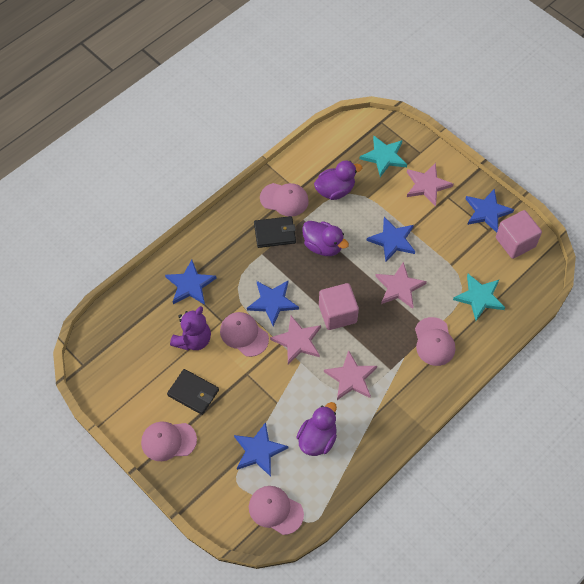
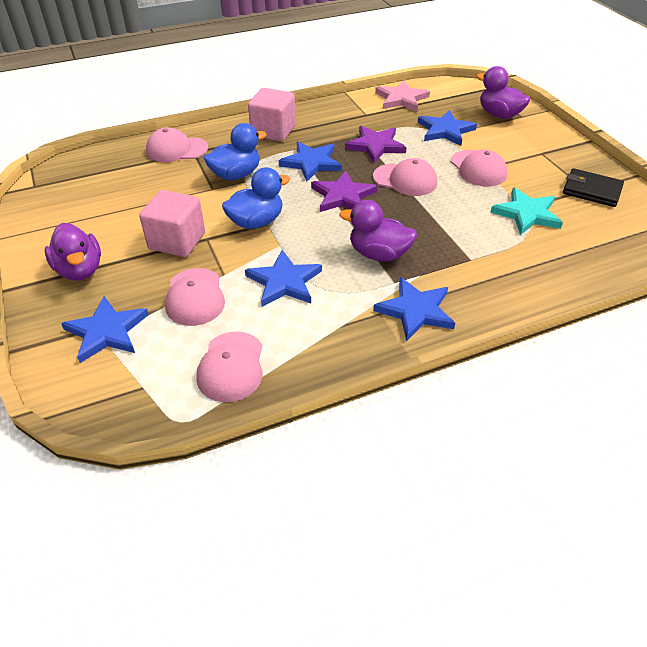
black wallet: [167,369,219,415] [254,216,296,248] = 2 -> [563,168,624,207] = 1
blue duck: none = 0 -> [204,123,267,180] [222,167,291,229] = 2
pink star: [270,316,321,364] [324,350,377,400] [375,262,427,309] [407,163,454,206] = 4 -> [375,80,430,112] = 1
purple star: none = 0 -> [311,171,377,212] [345,126,407,163] = 2
purple teddy bear: [170,306,211,350] = 1 -> none = 0
turquoise star: [360,136,407,177] [453,274,505,321] = 2 -> [490,187,563,235] = 1

